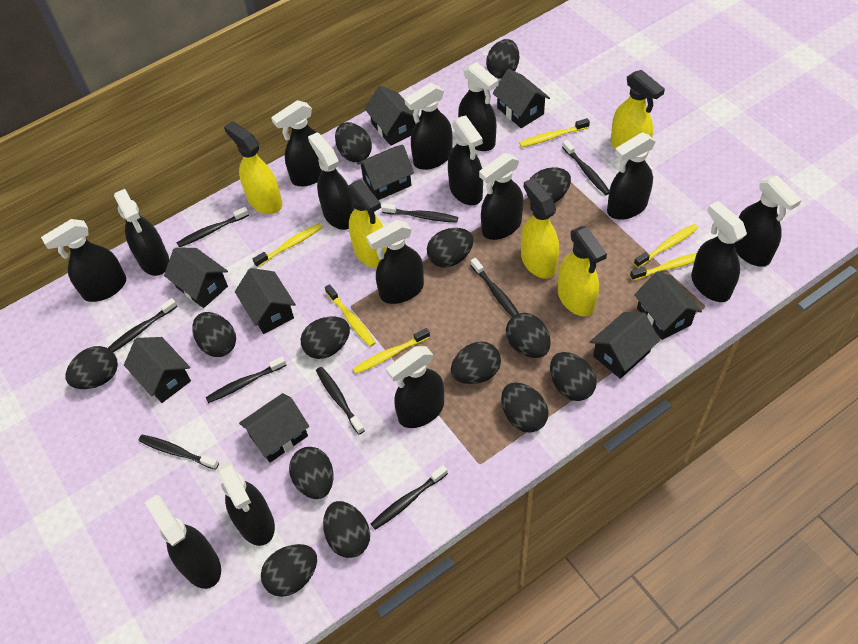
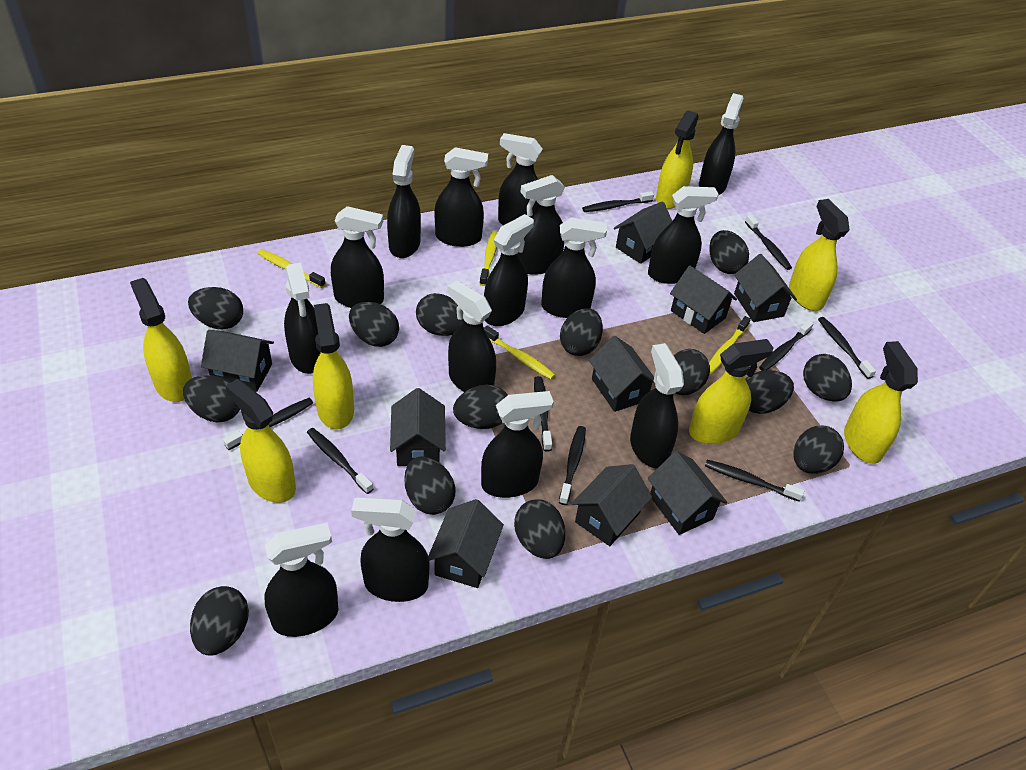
yellow spray bottle: [224,121,282,214] [348,180,387,268] [521,178,559,279] [558,226,607,316] [611,70,665,156] = 5 -> [130,278,192,402] [225,379,296,503] [313,303,354,429] [656,110,699,209] [689,339,774,444] [789,199,849,311] [844,341,918,464] = 7
yellow toothbrush: [252,223,323,267] [325,284,376,347] [353,328,430,374] [519,118,590,147] [630,253,697,281] [634,224,698,268] = 6 -> [258,249,325,288] [479,231,498,286] [484,326,555,380] [709,316,751,374] = 4

